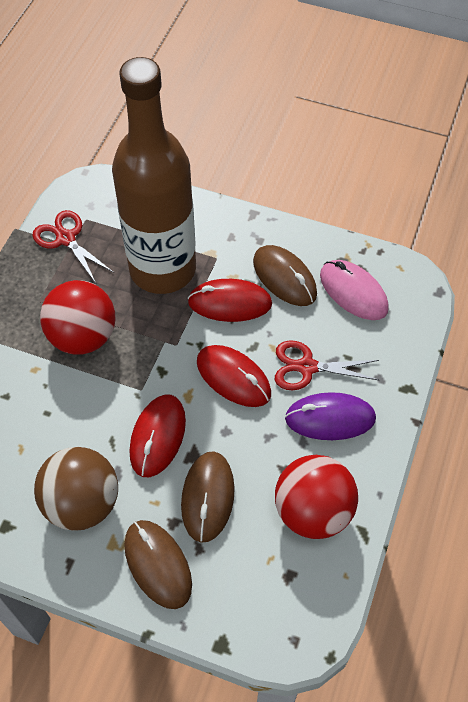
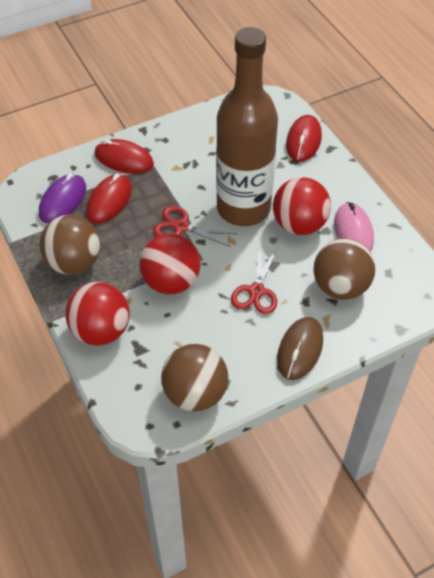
brown ball: [34,447,118,531] = 1 -> [40,215,100,275] [161,344,228,411] [313,238,375,300] = 3
brown mouse: [124,520,192,609] [181,451,235,543] [253,245,317,306] = 3 -> [277,317,323,380] = 1
red ball: [40,280,116,355] [275,455,358,539] = 2 -> [65,282,130,346] [139,233,201,294] [273,177,331,235] = 3

